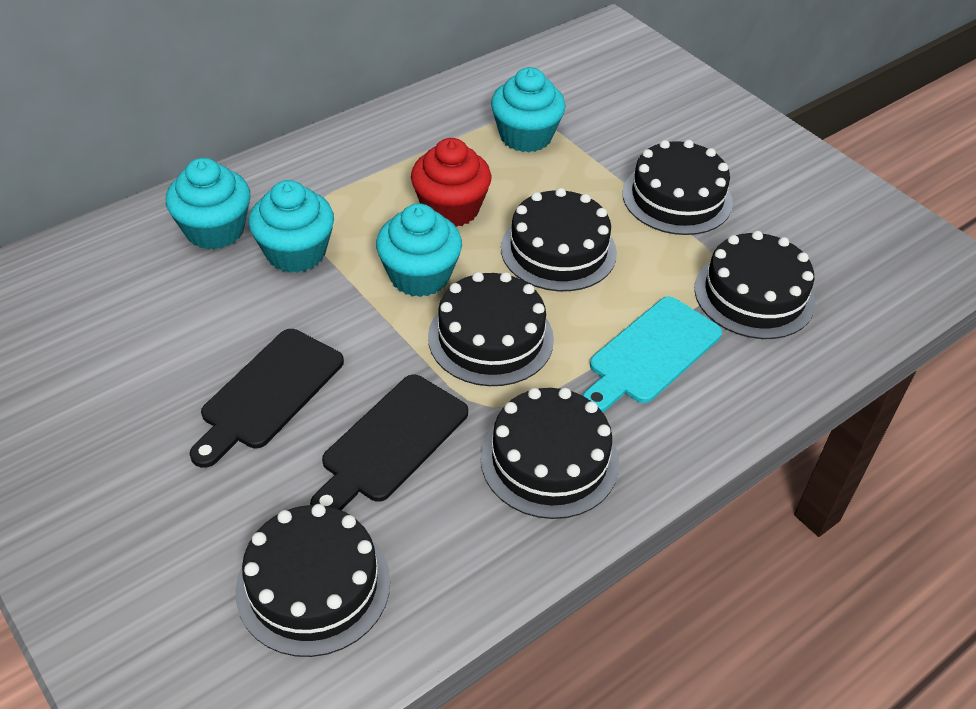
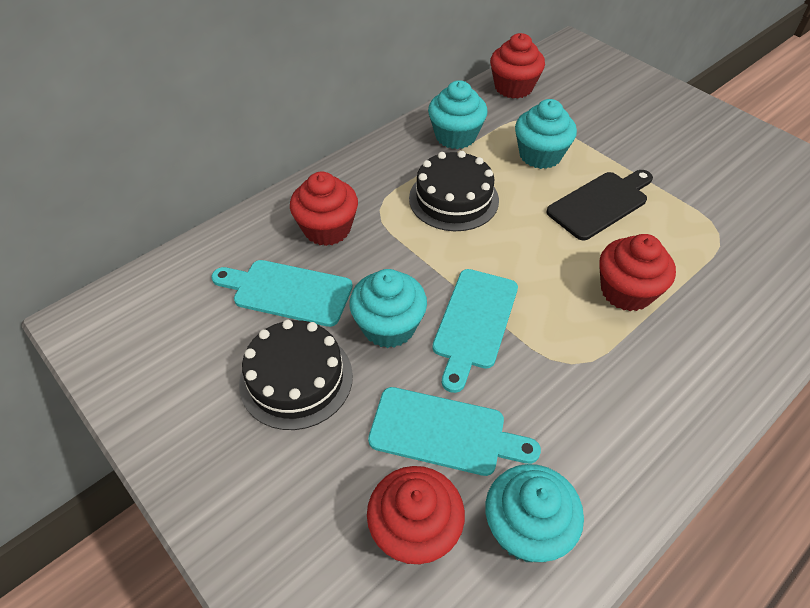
black cake: [235,504,390,657] [428,272,554,386] [480,388,619,519] [501,188,617,291] [623,140,733,235] [694,231,815,339] = 6 -> [239,320,353,430] [409,151,499,231] = 2
black cutting board: [190,329,344,468] [310,374,468,510] = 2 -> [546,170,653,240] = 1
red cupcake: [411,138,491,227] = 1 -> [290,171,358,246] [367,466,465,565] [490,33,545,98] [599,234,676,311] = 4
turquoise cutting board: [582,297,722,412] = 1 -> [211,260,353,327] [368,387,541,476] [432,269,518,393] = 3

